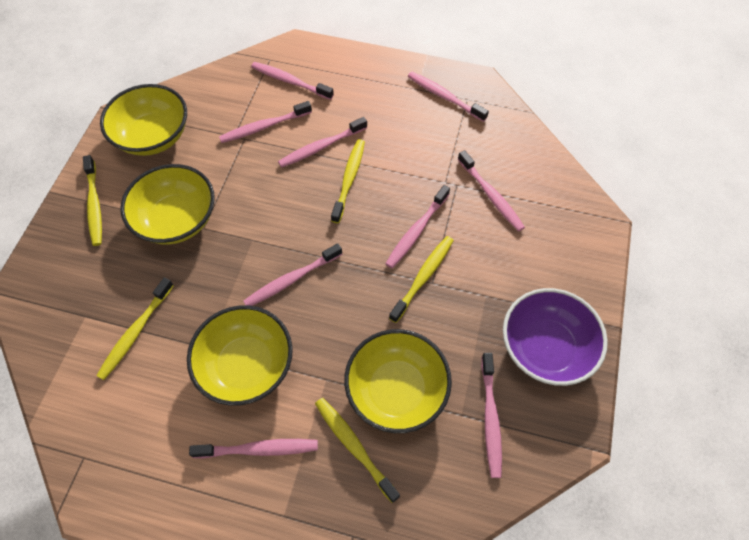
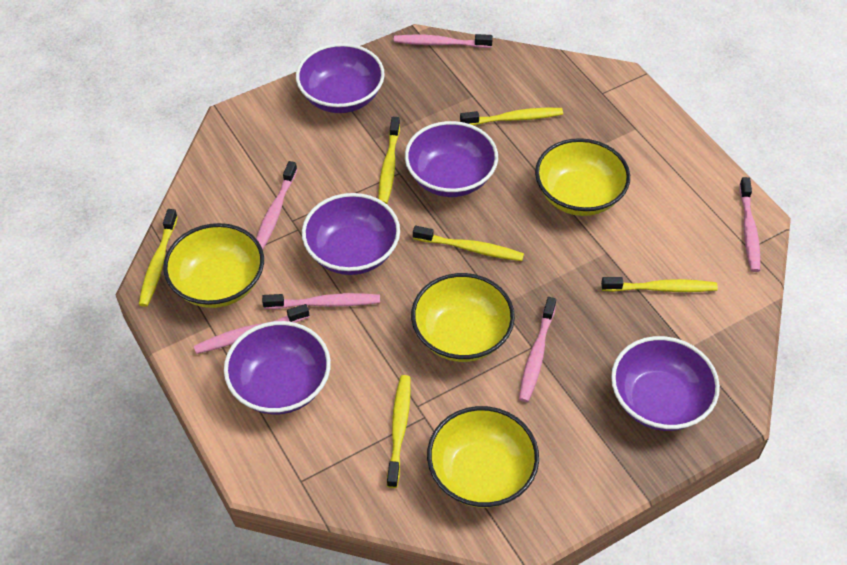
pink toothbrush: [189,439,318,458] [219,101,312,143] [243,243,342,306] [251,62,334,100] [278,117,367,168] [385,185,450,268] [408,72,489,122] [458,150,525,232] [481,353,502,478] = 9 -> [194,304,309,354] [256,161,297,250] [262,293,380,309] [394,34,493,48] [519,297,556,402] [739,177,760,272] = 6
purple bowl: [503,288,608,386] = 1 -> [224,321,331,415] [296,43,385,113] [302,193,400,275] [405,121,498,197] [611,336,720,431] = 5
yellow toothbrush: [83,155,102,246] [96,278,174,380] [315,398,400,503] [331,139,365,223] [389,236,454,323] = 5 -> [139,209,178,307] [378,117,400,204] [387,375,411,488] [413,226,524,261] [460,108,563,125] [601,277,718,292] = 6

